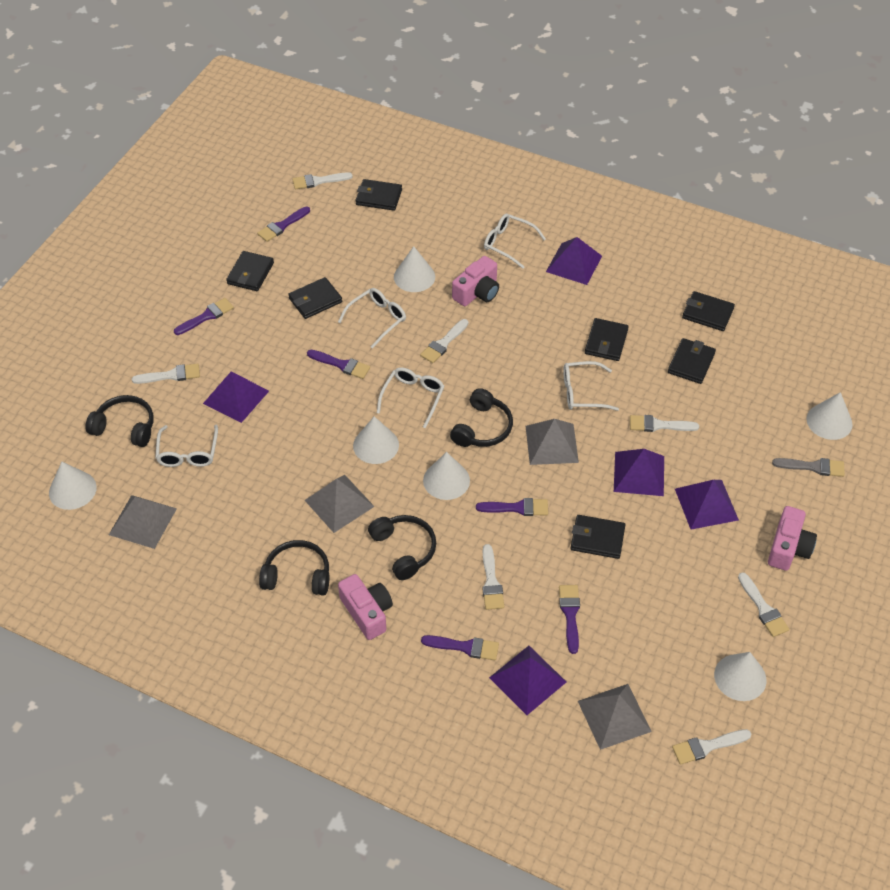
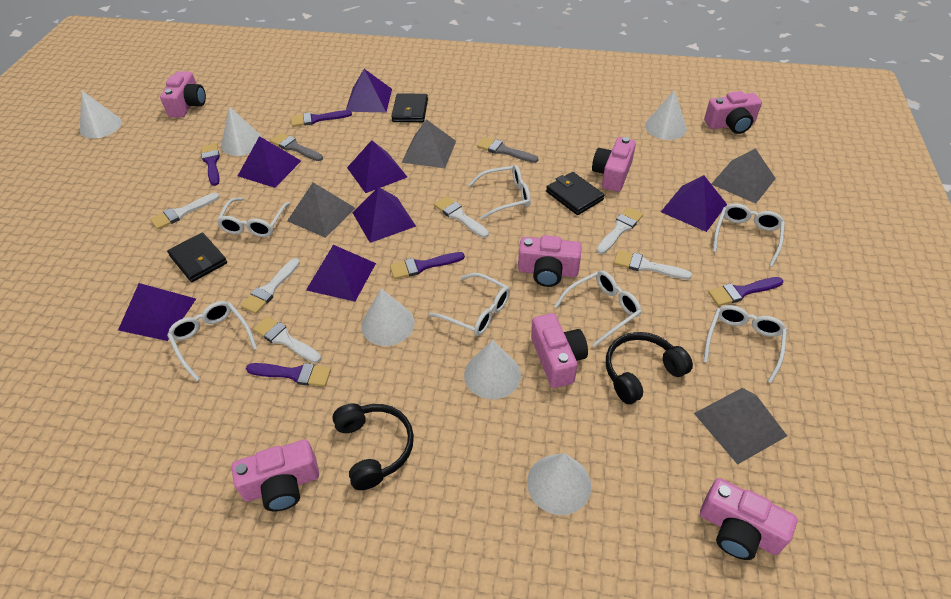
black headphones: [85,395,154,447] [259,540,330,596] [368,515,436,580] [450,388,513,447] = 4 -> [332,403,414,490] [606,332,693,404] = 2
black wallet: [226,251,274,291] [288,277,342,319] [356,179,402,211] [571,515,625,559] [585,318,629,361] [668,338,716,384] [682,291,735,331] = 7 -> [167,233,227,282] [391,93,428,122] [546,172,604,215] = 3
grey brush: [772,458,845,477] = 1 -> [270,133,323,161] [477,137,538,163] = 2
pink camera: [338,574,393,640] [452,256,499,306] [768,506,817,571] = 3 -> [160,71,206,118] [232,439,319,511] [518,235,582,287] [531,313,588,388] [592,137,636,192] [700,478,797,560] [704,91,762,134] = 7
purple brush: [174,298,234,335] [257,207,310,242] [307,350,370,379] [421,635,499,660] [476,498,548,516] [559,585,580,654] = 6 -> [201,143,220,186] [246,363,331,387] [291,110,352,127] [390,252,465,279] [708,277,783,306] = 5
purple pyramid: [203,371,269,423] [489,646,566,715] [546,237,602,285] [614,449,664,496] [675,480,739,529] = 5 -> [118,283,196,341] [238,136,301,188] [306,245,376,302] [346,69,392,112] [347,140,407,193] [352,187,416,243] [661,175,727,232] = 7
white brush: [132,363,200,384] [292,172,353,189] [420,319,468,363] [482,544,504,610] [630,415,699,432] [672,729,751,765] [738,572,789,637] = 7 -> [150,193,220,230] [241,258,300,314] [253,316,321,363] [434,196,489,238] [596,207,643,254] [614,250,692,280] = 6
white glasses: [155,425,218,467] [338,288,406,349] [377,368,444,428] [484,214,546,269] [563,361,619,411] = 5 -> [167,301,257,381] [217,197,291,237] [428,273,510,336] [468,165,531,219] [554,271,641,347] [703,305,787,383] [713,203,785,267] = 7

